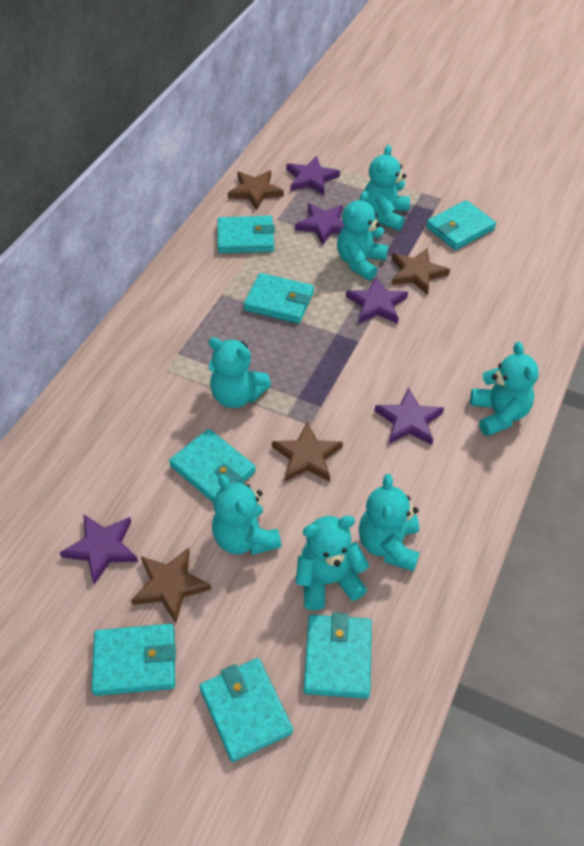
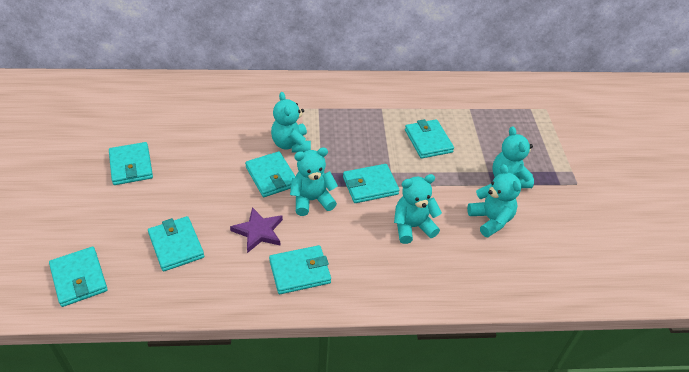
brown star: [131,548,211,623] [228,170,284,210] [272,422,343,482] [392,248,450,295] = 4 -> none = 0
purple star: [60,515,138,585] [286,156,340,195] [295,203,344,246] [346,277,408,324] [374,388,444,445] = 5 -> [230,207,283,253] = 1
turquoise teddy bear: [209,337,271,408] [212,475,282,555] [295,516,369,611] [337,191,388,280] [359,474,420,571] [365,145,410,231] [470,342,539,436] = 7 -> [271,92,311,153] [290,147,338,216] [394,174,442,244] [467,164,522,237] [493,126,534,188] = 5

